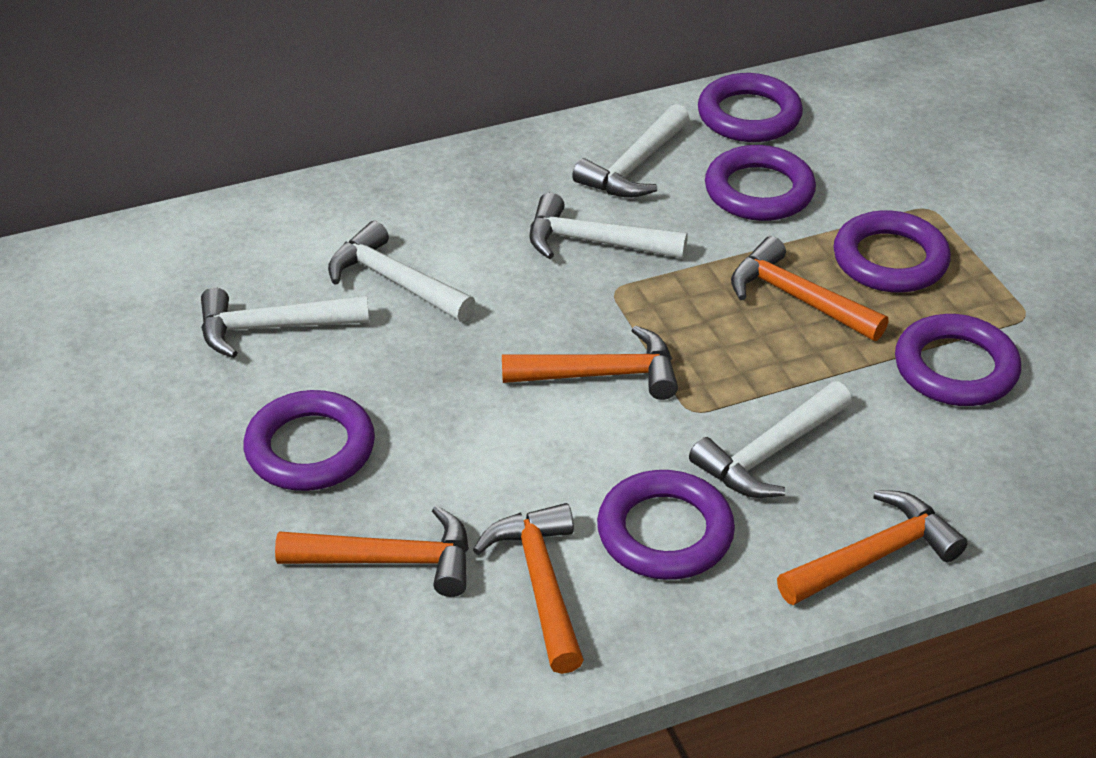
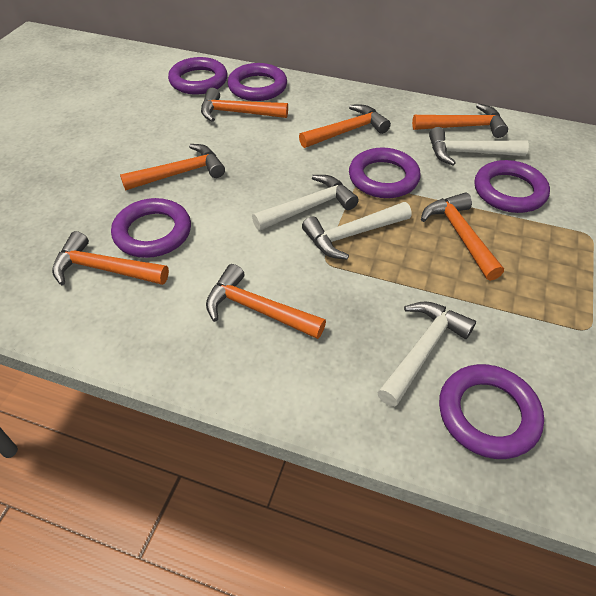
orange hammer: [275,506,469,597] [473,503,584,674] [502,325,678,400] [731,236,889,341] [777,490,968,605] = 5 -> [52,231,169,285] [120,144,225,190] [201,88,288,122] [206,264,326,339] [299,104,391,148] [412,103,508,138] [421,192,504,281] = 7
white hammer: [201,287,369,358] [328,221,475,321] [529,193,688,259] [572,104,690,198] [689,381,852,498] = 5 -> [252,175,359,231] [302,202,412,260] [377,301,476,407] [429,127,529,165] = 4

